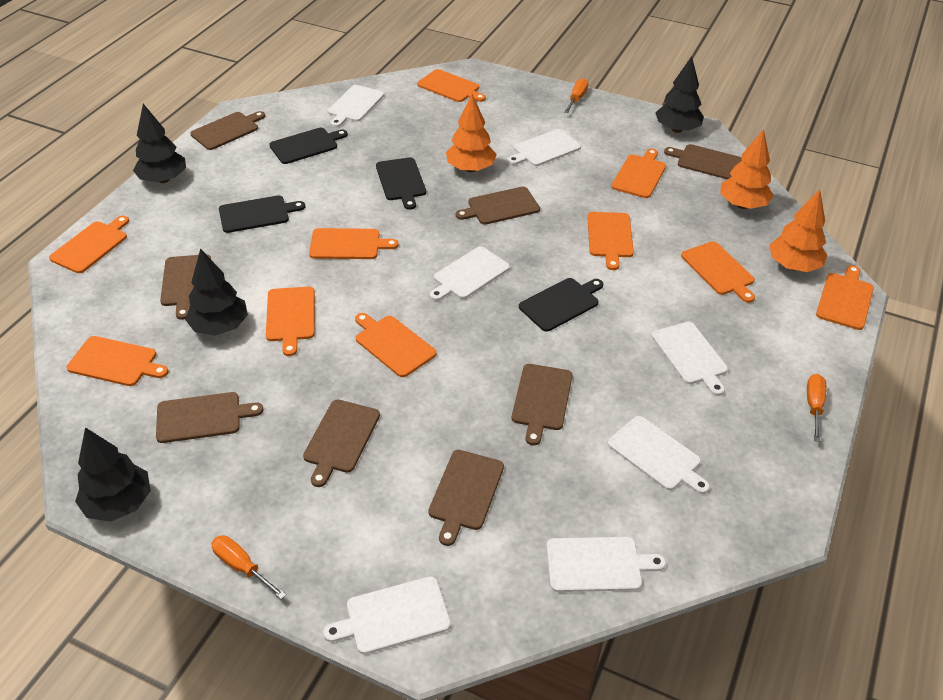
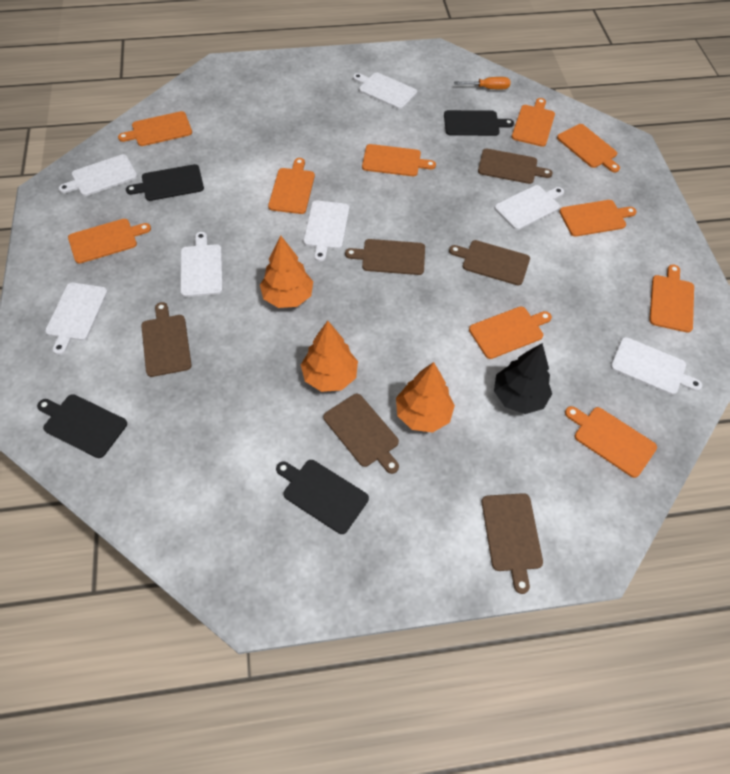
black tree: [75,427,151,522] [133,104,186,183] [185,248,248,336] [655,56,704,133] = 4 -> [494,343,552,414] = 1
brown cutting board: [156,392,263,443] [160,254,211,320] [190,111,265,150] [303,399,380,487] [428,450,504,546] [456,187,540,225] [512,364,572,445] [664,144,742,179] = 8 -> [141,302,191,377] [323,394,399,474] [345,239,425,275] [449,240,530,285] [478,148,553,184] [482,493,543,594] = 6
orange screwdriver: [211,535,286,599] [564,78,589,113] [807,374,826,442] = 3 -> [454,77,510,89] = 1

